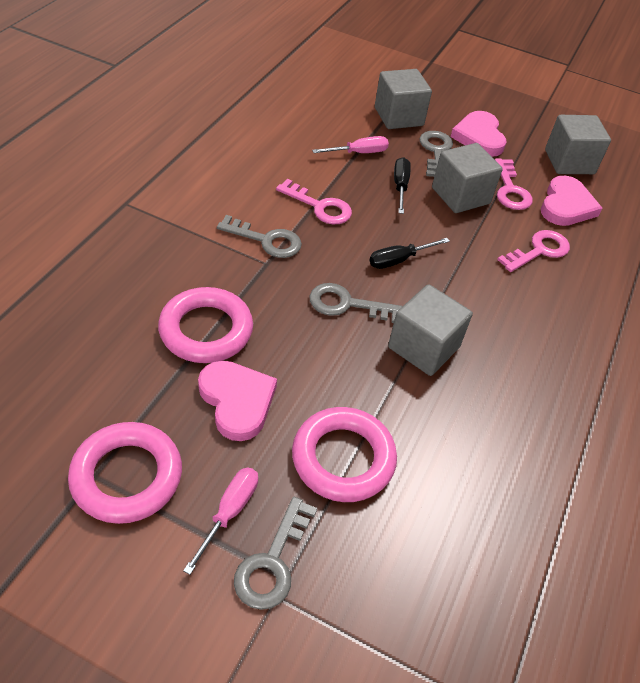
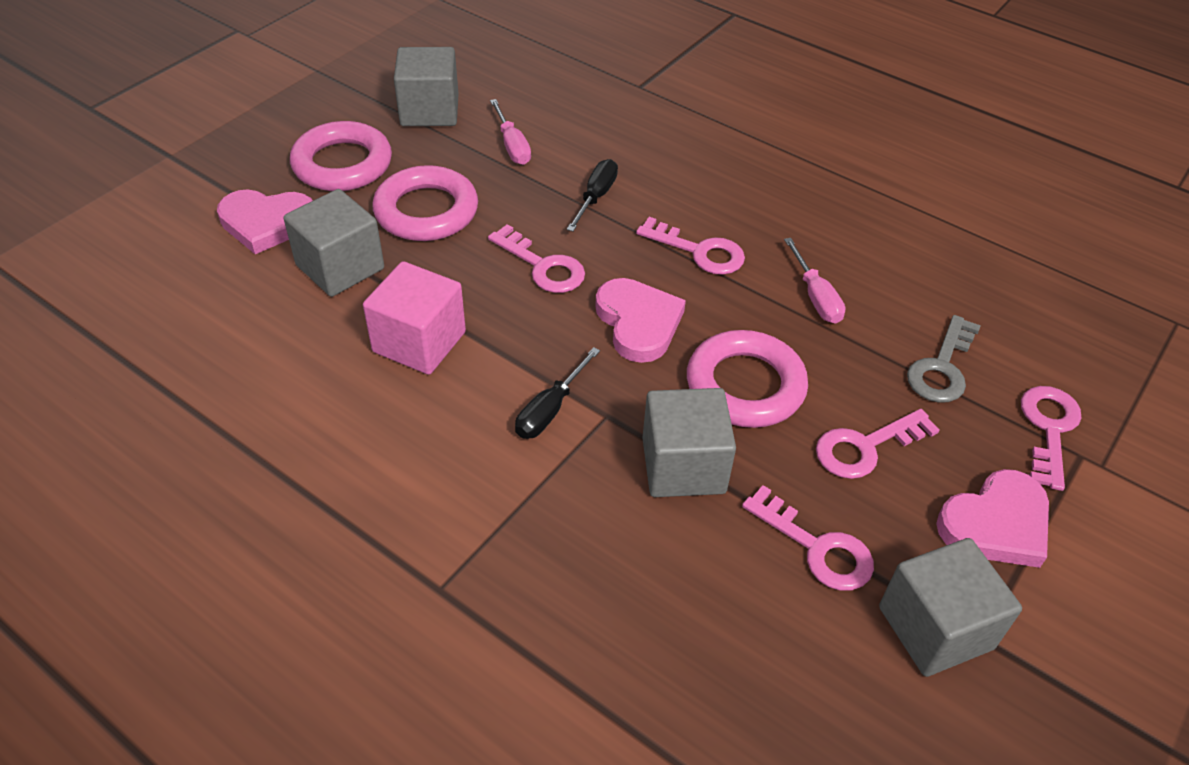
grey key: [217,215,302,258] [234,497,317,610] [310,283,402,323] [420,131,453,177] = 4 -> [907,315,981,403] = 1
pink cube: none = 0 -> [363,261,466,375] = 1
pink key: [276,179,352,225] [495,158,533,210] [497,230,570,272] = 3 -> [488,224,585,293] [636,217,745,275] [742,485,874,591] [816,409,939,479] [1021,386,1082,491] = 5

